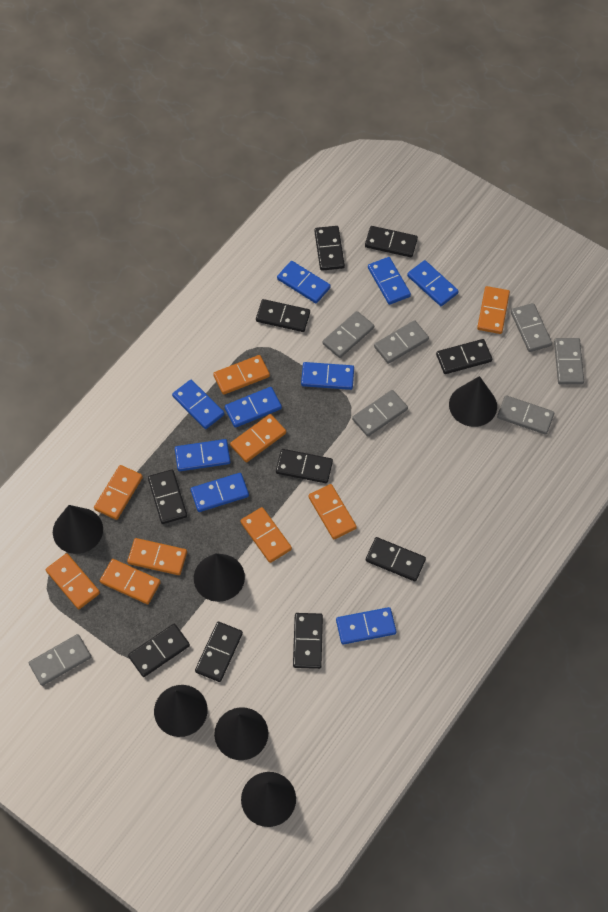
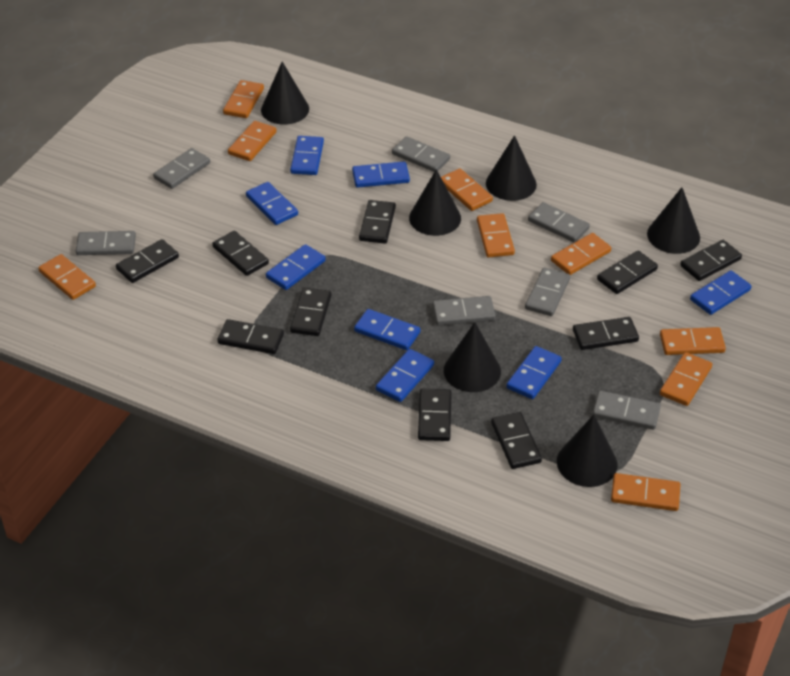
blue domino: [172,380,224,429] [175,439,230,471] [191,473,249,512] [225,387,282,428] [277,261,331,303] [301,362,354,390] [336,607,396,645] [368,257,411,305] [407,260,459,306] = 9 -> [246,182,298,225] [266,244,326,290] [290,136,324,175] [352,162,410,188] [354,309,420,350] [376,349,434,402] [506,346,562,399] [690,270,752,315] = 8

